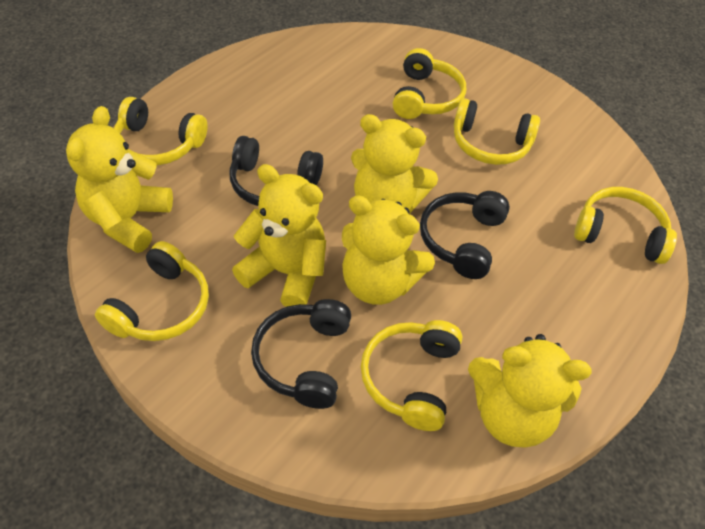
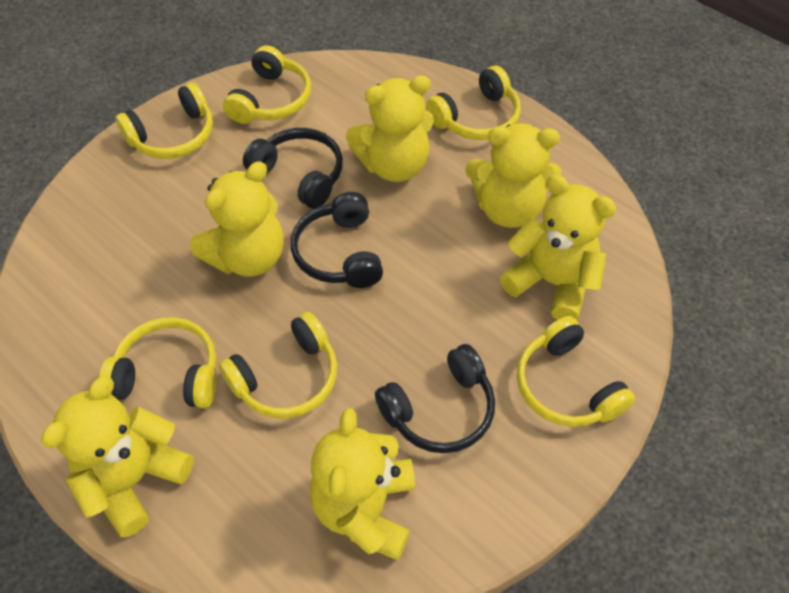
yellow teddy bear: [66,106,173,253] [232,164,326,307] [342,195,435,305] [351,114,438,213] [468,334,591,447] = 5 -> [41,376,194,538] [190,161,284,277] [310,408,415,560] [346,75,434,182] [465,123,561,228] [500,174,616,320] = 6

